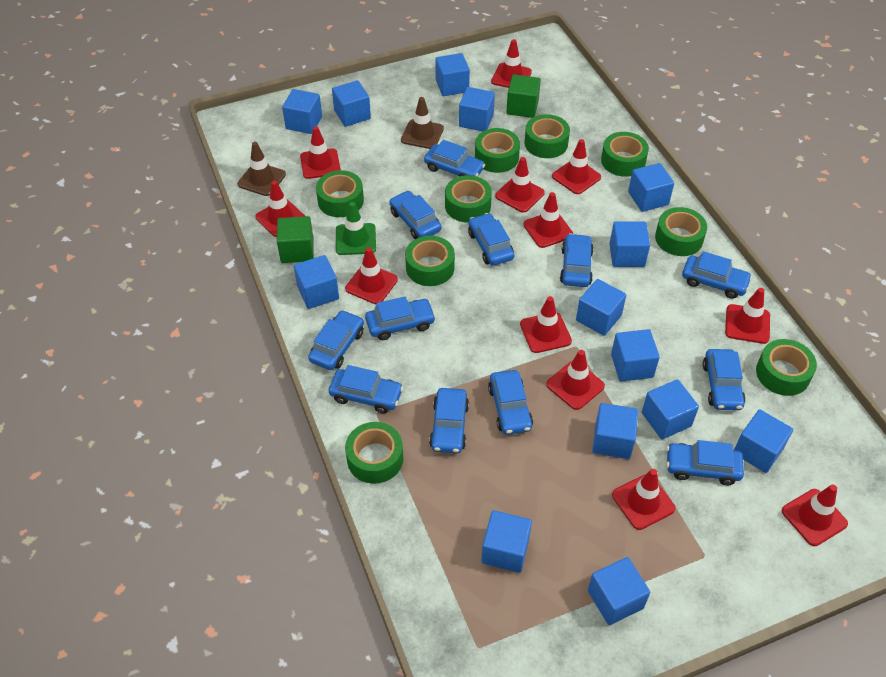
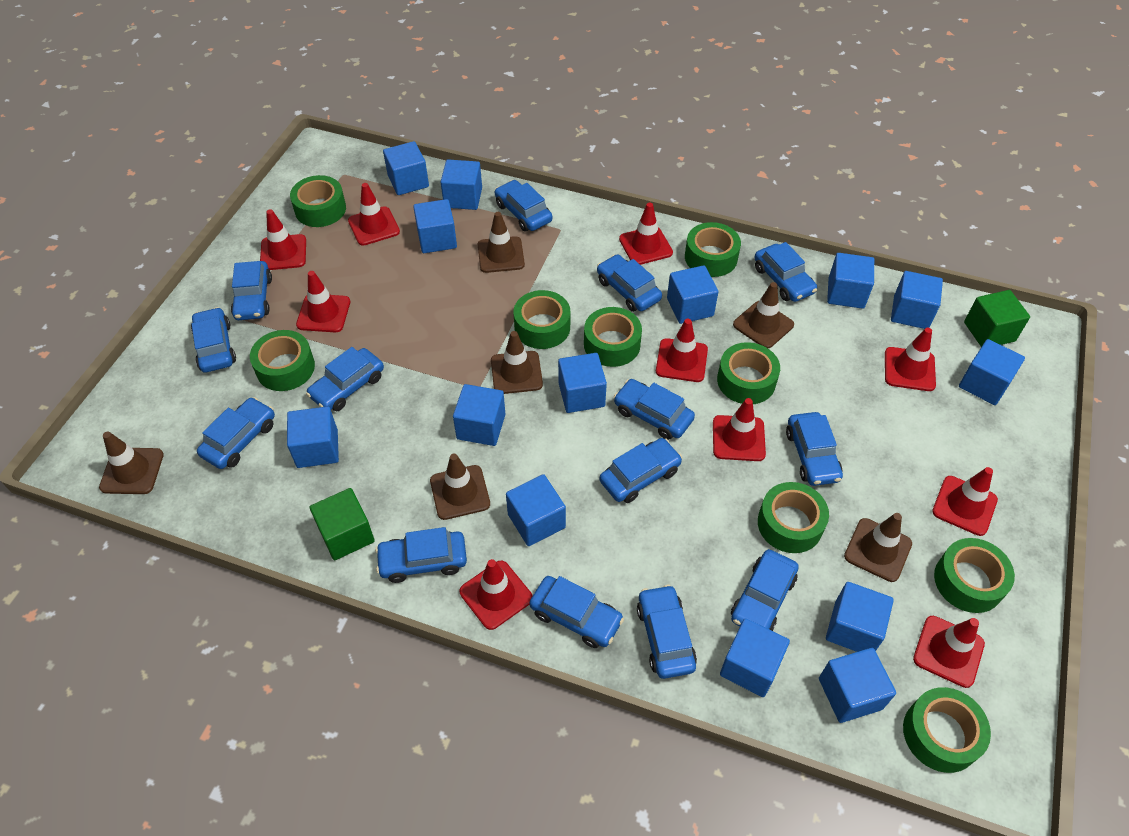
blue car: [308,310,364,370] [329,365,403,414] [365,297,436,340] [390,191,441,239] [424,140,485,177] [429,388,469,453] [468,213,514,266] [488,370,533,435] [560,233,594,287] [667,440,744,485] [682,251,752,299] [702,349,745,410] = 12 -> [191,307,236,373] [197,397,275,469] [231,261,272,320] [306,347,384,411] [375,527,467,583] [495,180,553,232] [529,576,624,648] [597,254,662,312] [599,438,682,503] [614,379,695,440] [637,585,697,679] [731,549,799,631] [754,242,817,302] [786,412,843,486] = 14
brown traffic cone: [238,142,286,196] [401,97,444,149] = 2 -> [99,432,164,494] [430,454,490,520] [478,212,525,273] [491,331,543,394] [733,282,794,348] [844,513,912,582] = 6
green traffic cone: [336,202,376,255] = 1 -> none = 0
red traffic cone: [255,181,305,237] [300,126,341,179] [345,247,398,304] [491,39,532,88] [495,157,545,212] [520,296,572,353] [523,192,573,248] [546,350,605,410] [552,139,601,194] [612,469,675,530] [725,288,770,344] [782,485,848,546] = 12 -> [260,209,306,270] [296,271,350,332] [348,183,400,246] [460,559,533,630] [619,203,673,265] [656,319,708,382] [713,398,766,461] [885,328,936,391] [913,616,985,688] [932,467,998,536] = 10

